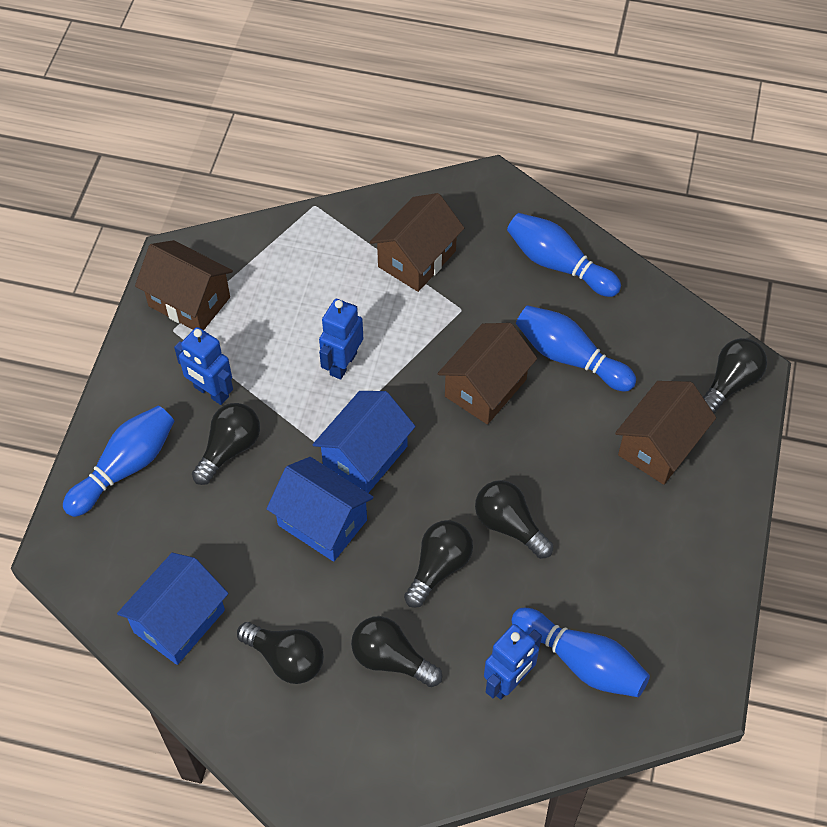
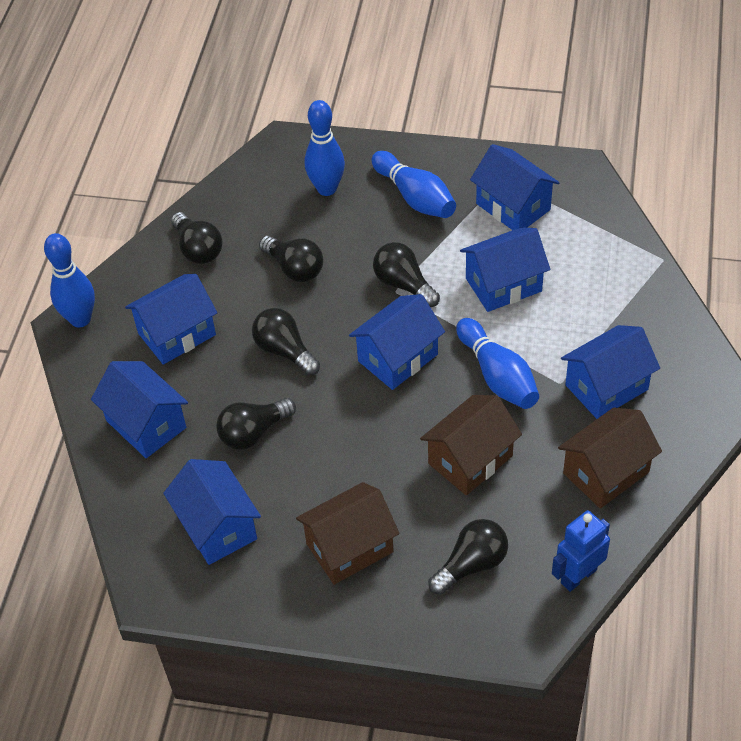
blue house: [117,553,228,665] [266,457,374,562] [312,391,415,493] = 3 -> [91,361,188,458] [125,274,217,365] [163,459,261,565] [349,294,445,390] [460,227,550,312] [470,144,560,230] [561,325,660,419] = 7
blue robot: [174,327,233,405] [319,299,363,380] [484,624,542,699] = 3 -> [552,510,610,592] = 1
brown house: [135,240,233,330] [370,193,464,292] [438,323,537,425] [615,381,716,485] = 4 -> [296,482,400,585] [420,395,522,496] [558,408,662,509] = 3

